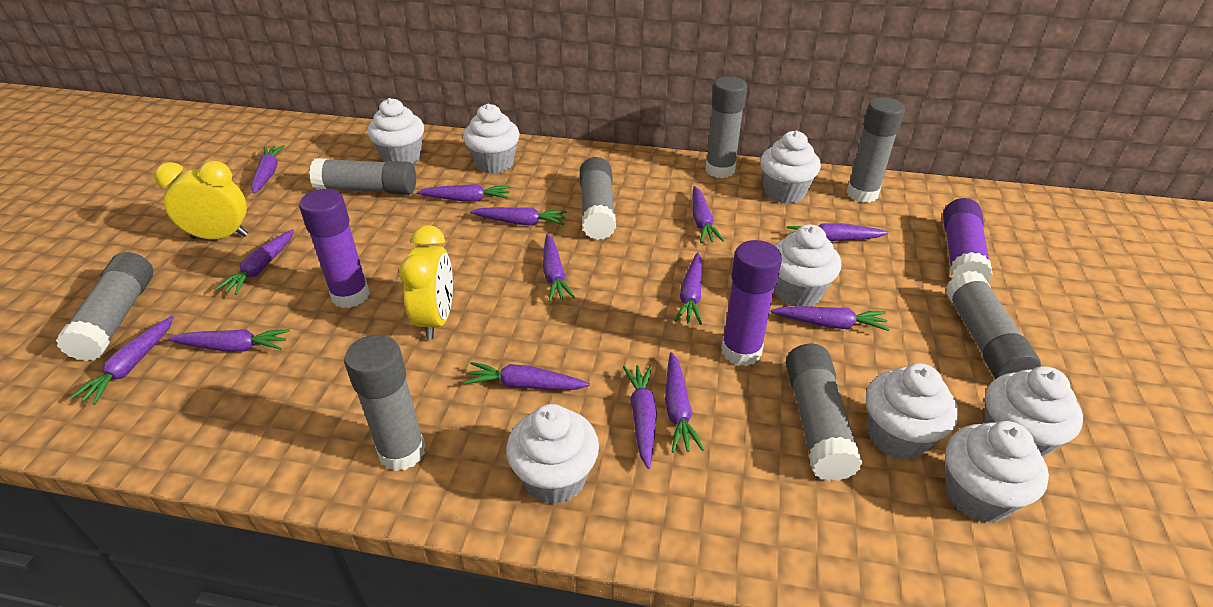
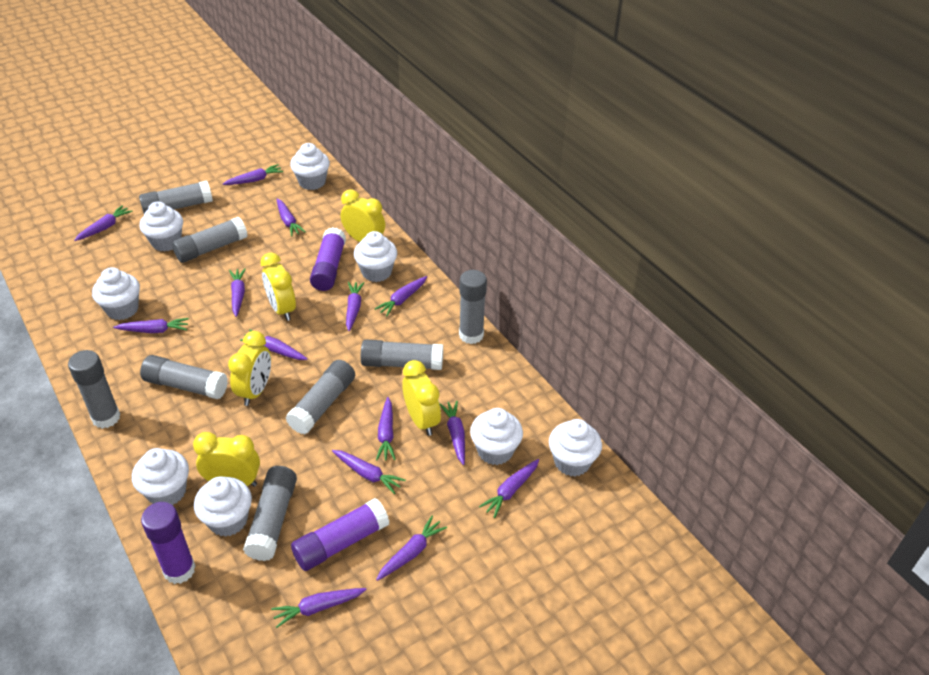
yellow clock: [154,161,248,239] [399,225,453,340] = 2 -> [193,432,260,487] [228,331,271,406] [260,252,296,321] [341,189,385,242] [402,360,441,436] = 5

